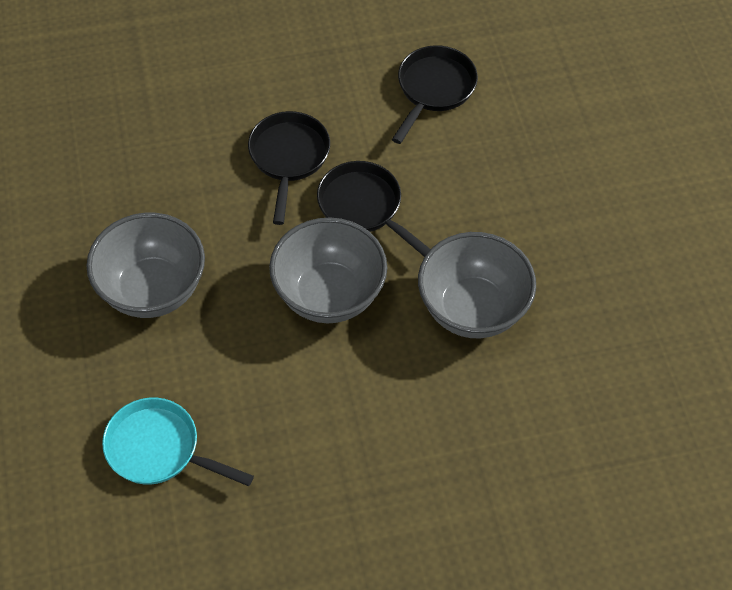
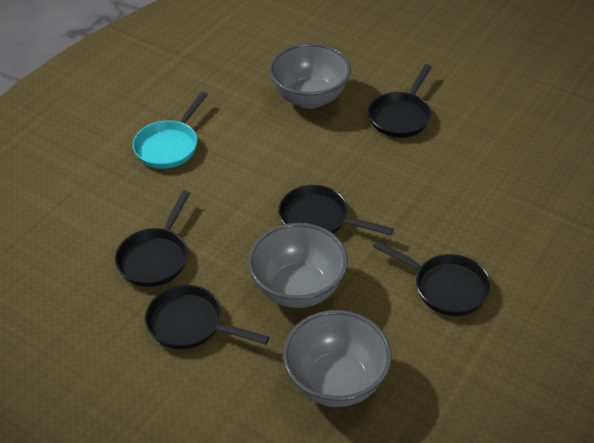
black pan: [248,111,330,225] [317,161,430,257] [392,45,478,144] = 3 -> [115,191,190,287] [145,285,270,350] [278,185,394,235] [368,64,432,138] [373,240,491,316] = 5

